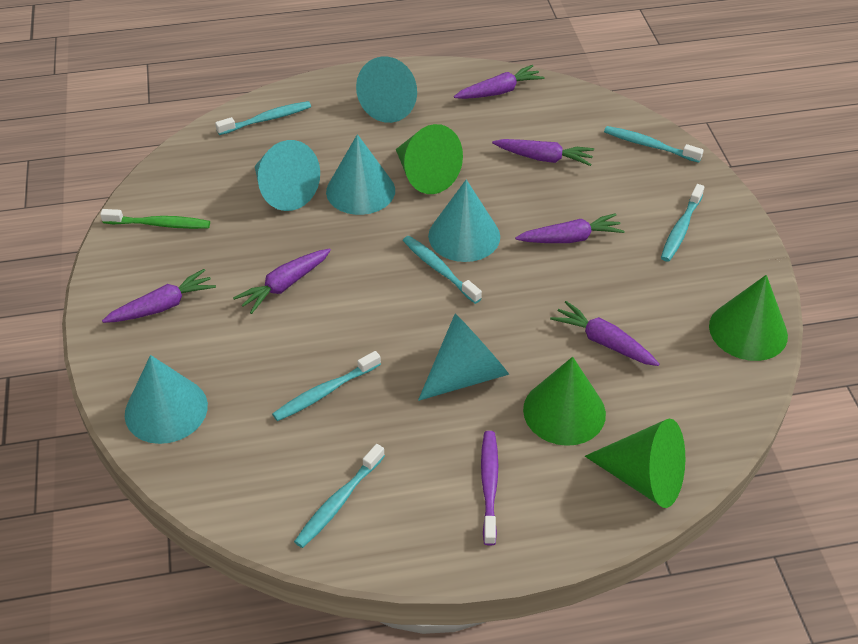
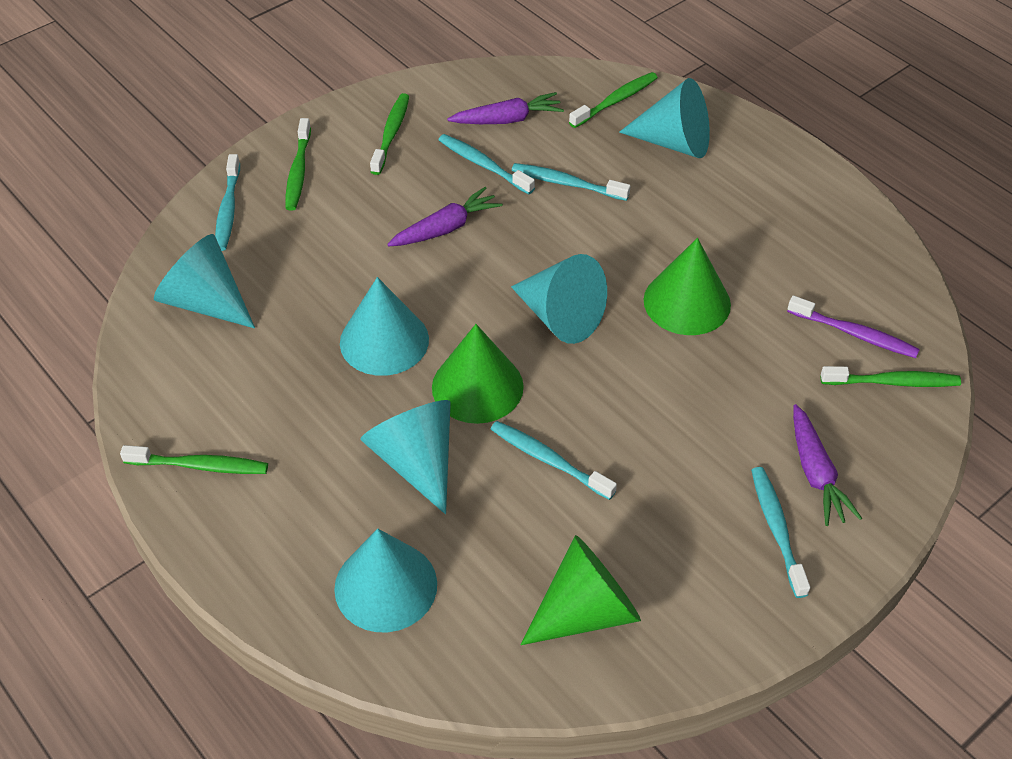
green cone: [396,124,463,194] [523,357,606,446] [585,419,685,508] [709,275,788,361] = 4 -> [432,324,524,424] [520,535,641,645] [644,238,731,335] = 3
green toothbrush: [100,209,210,229] = 1 -> [120,445,268,474] [285,118,311,211] [370,93,409,175] [569,72,658,128] [821,366,961,387] = 5
purple carrot: [102,269,216,323] [233,248,331,314] [454,65,545,99] [492,139,594,166] [515,213,625,243] [550,301,659,366] = 6 -> [387,187,503,246] [447,92,564,124] [793,404,862,526] = 3
turquoise toothbrush: [215,101,311,135] [272,351,381,421] [294,444,385,548] [403,236,482,304] [604,126,704,163] [661,184,704,262] = 6 -> [215,154,240,251] [438,134,535,194] [491,421,617,500] [512,163,630,201] [751,467,810,598] = 5

